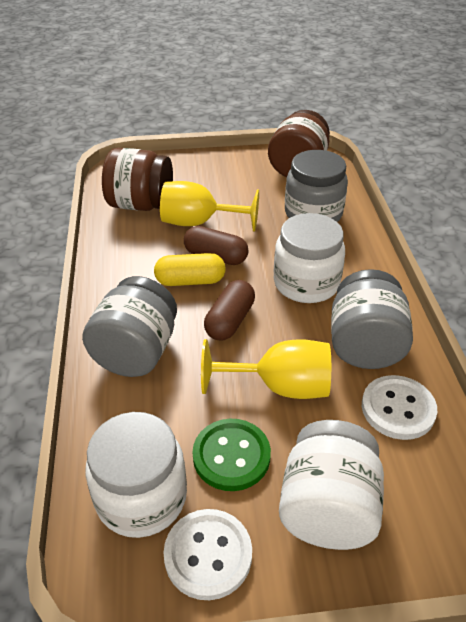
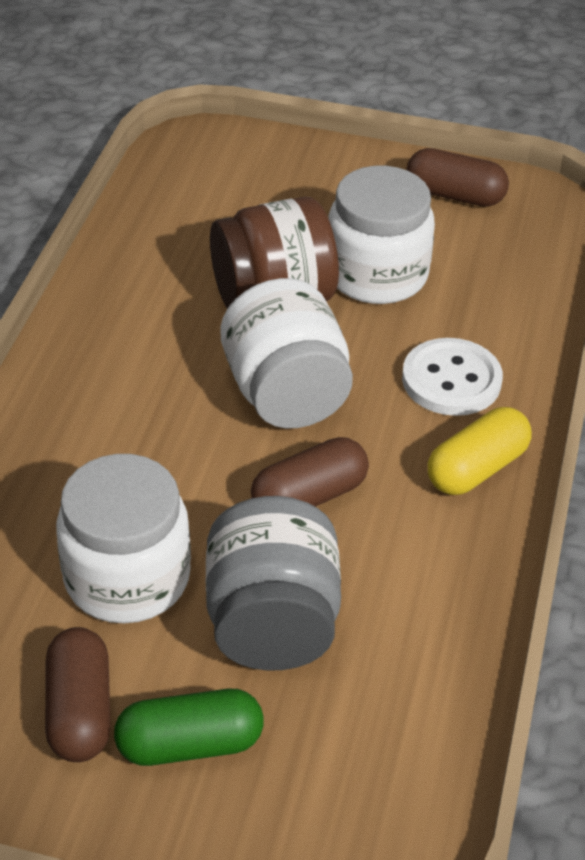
brown capsule: [184,226,248,265] [204,280,255,341] = 2 -> [45,627,111,762] [251,437,369,507] [406,148,509,207] = 3
brown jar: [102,148,173,211] [268,110,330,177] = 2 -> [210,197,339,309] = 1
green button: [192,419,271,491] = 1 -> none = 0
green capsule: none = 0 -> [114,689,264,766] = 1
grey jar: [82,276,177,377] [285,150,348,222] [331,269,413,369] = 3 -> [206,496,341,671] = 1
white button: [163,509,252,600] [362,375,437,440] = 2 -> [402,338,503,416] = 1
yellow goblet: [160,181,259,232] [201,339,331,399] = 2 -> none = 0

